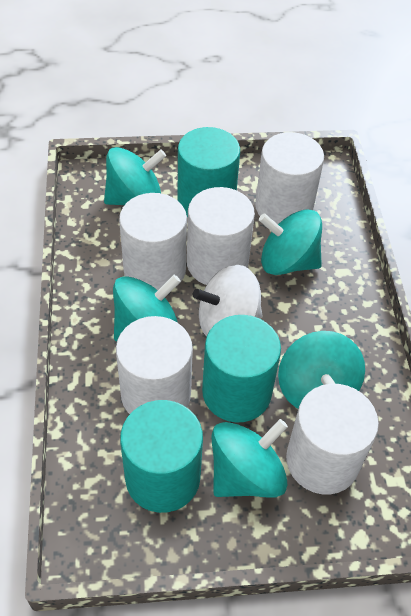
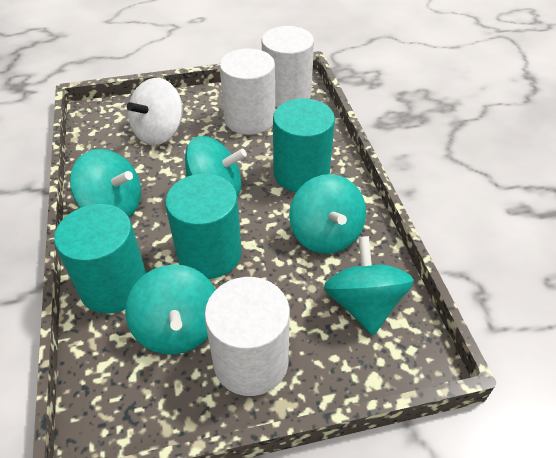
white cylinder: [116,316,193,414] [119,193,187,290] [187,187,255,285] [255,132,324,224] [286,384,379,494] = 5 -> [204,277,290,396] [220,48,275,135] [262,26,314,107] = 3

